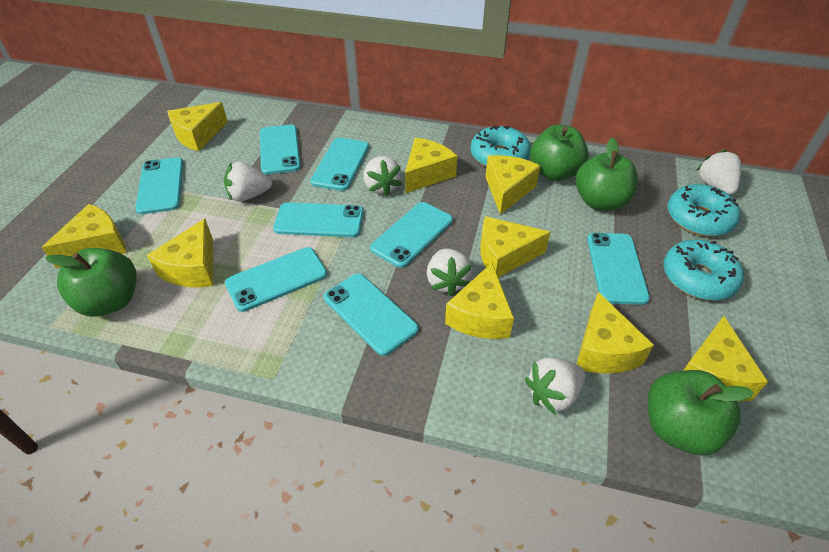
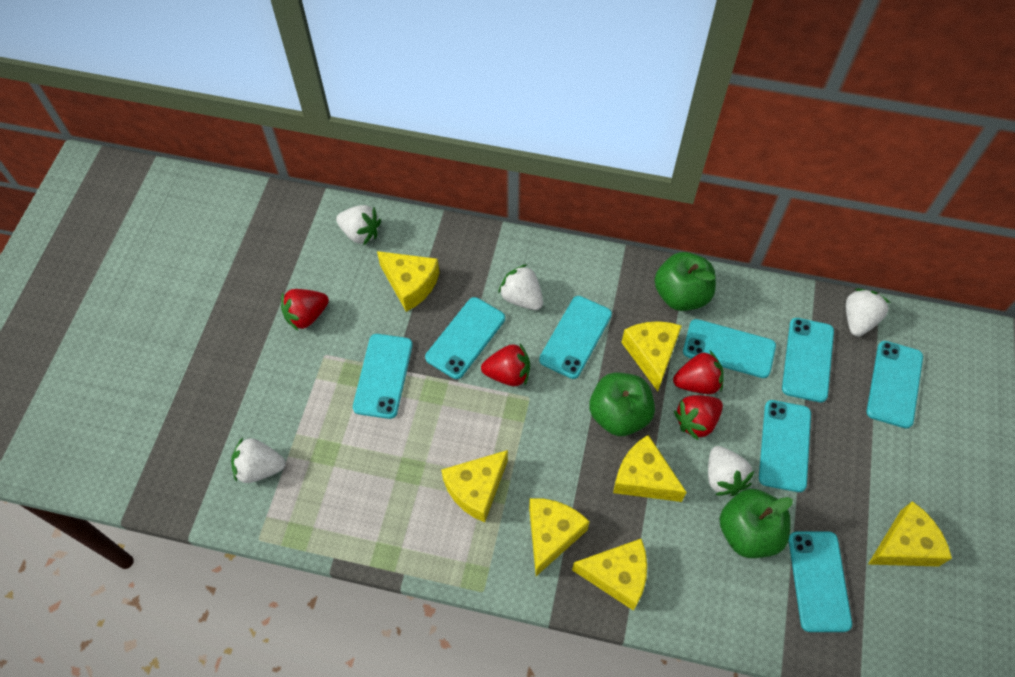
green apple: [45,248,137,317] [530,125,589,181] [576,137,638,211] [648,370,754,455] = 4 -> [589,373,655,436] [654,252,716,311] [720,489,793,558] = 3
red strawberry: none = 0 -> [281,289,329,331] [481,344,530,386] [673,351,724,394] [674,395,723,440] = 4
turquoise donut: [471,126,531,167] [663,240,744,301] [668,184,740,237] = 3 -> none = 0
yellow cheese: [42,204,126,268] [147,219,213,288] [167,102,228,151] [405,138,457,194] [445,263,514,339] [480,216,551,278] [485,155,540,214] [577,292,654,374] [683,316,768,402] = 9 -> [377,251,439,312] [441,450,508,522] [529,498,590,576] [572,539,647,611] [613,435,687,502] [621,321,682,391] [868,501,952,567] = 7

